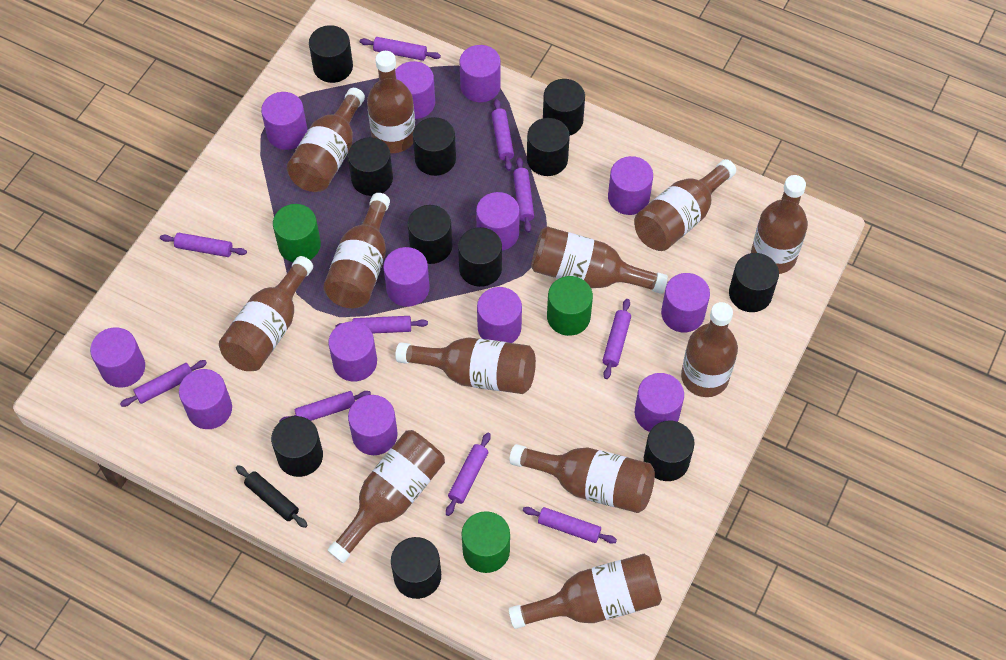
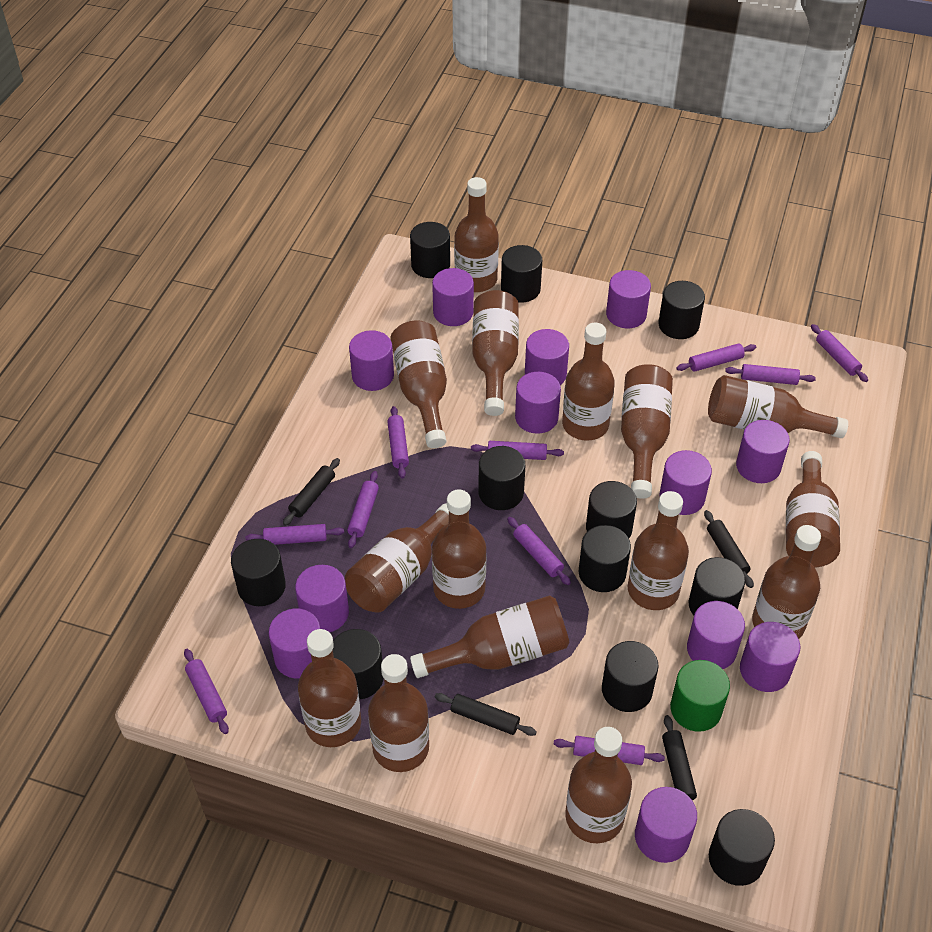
black rolling pin: [236,465,308,528] = 1 -> [283,458,340,526] [435,693,537,736] [662,715,697,800] [704,510,754,588] = 4
brown bottle: [219,256,313,371] [287,88,365,192] [323,193,390,308] [328,430,445,563] [367,51,415,153] [395,337,536,394] [509,554,662,629] [510,444,655,513] [531,226,668,294] [634,159,736,251] [681,302,738,397] [751,175,808,274] = 12 -> [298,629,361,747] [345,503,449,613] [368,654,429,772] [390,320,447,448] [410,595,570,678] [432,489,487,609] [454,177,499,292] [472,290,519,416] [562,323,615,441] [565,727,632,843] [621,364,673,499] [628,491,689,610] [708,375,848,438] [752,525,821,639] [786,451,840,567] = 15
green cylinder: [273,204,321,262] [462,511,510,573] [547,276,593,336] = 3 -> [670,660,730,732] = 1
purple cylinder: [90,327,145,388] [179,369,232,429] [261,92,308,150] [328,322,377,381] [348,395,398,455] [383,247,430,307] [395,61,435,119] [460,45,501,102] [476,192,520,251] [477,287,522,343] [608,156,653,215] [635,373,684,432] [661,273,710,332] = 13 -> [269,609,320,679] [295,565,349,632] [349,330,394,391] [432,268,474,326] [515,372,561,434] [525,329,569,385] [606,270,651,328] [635,787,697,863] [659,450,712,515] [687,601,745,669] [736,420,790,483] [740,622,800,692] = 12

